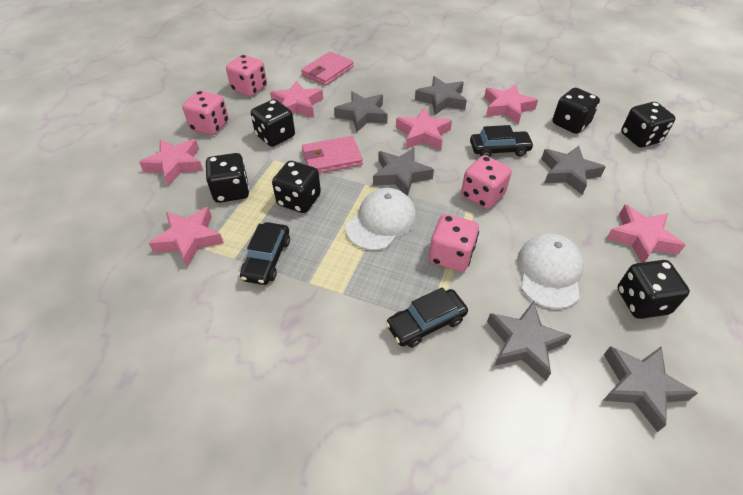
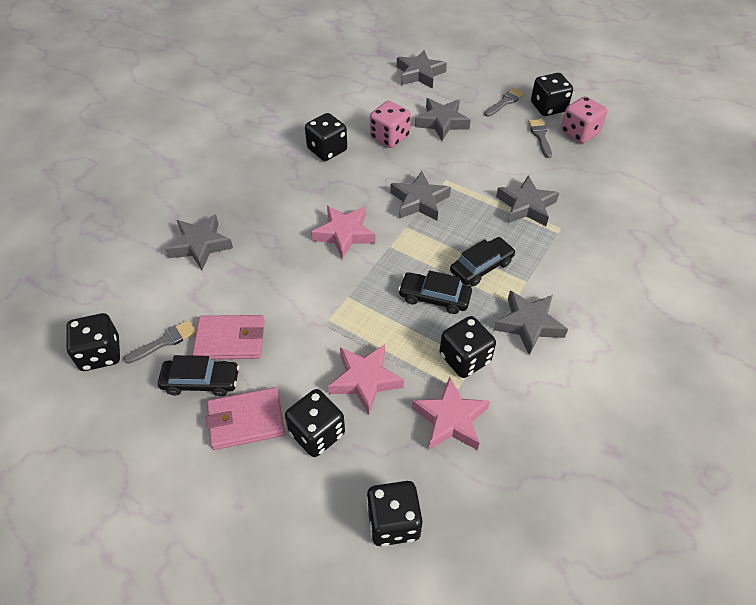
grey brush: none = 0 -> [124,320,196,364] [484,88,525,117] [528,119,552,158] = 3
pink dice: [182,90,229,135] [226,55,267,97] [429,214,479,272] [461,155,512,209] = 4 -> [370,101,411,148] [561,96,607,143] = 2
pink star: [139,139,203,186] [149,207,224,267] [270,80,323,117] [396,108,452,150] [484,84,538,124] [606,205,685,263] = 6 -> [311,206,375,259] [328,344,404,415] [412,377,490,450] = 3
white cap: [346,188,416,250] [517,234,584,309] = 2 -> none = 0

